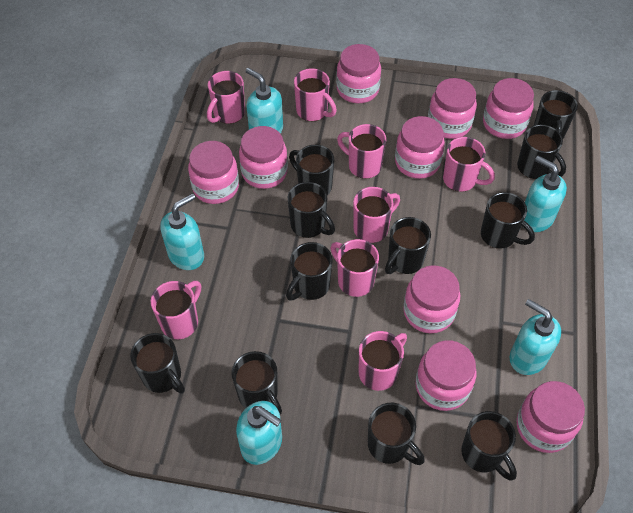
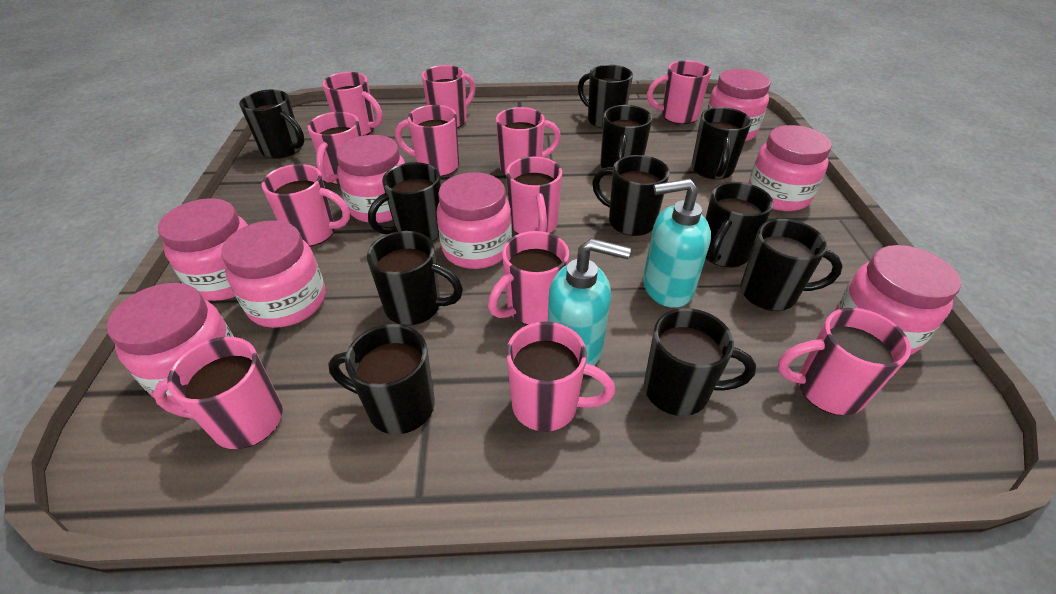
pink jar: [188,141,239,204] [239,126,288,189] [336,44,381,103] [395,116,445,179] [403,265,460,333] [416,340,476,411] [428,78,477,139] [483,78,534,139] [516,381,585,453] = 9 -> [107,283,234,404] [158,198,248,301] [221,220,325,328] [336,135,405,223] [437,172,512,269] [707,69,771,141] [748,125,832,211] [835,245,961,355] = 8
pink mug: [151,281,201,339] [207,71,245,124] [294,68,337,121] [331,239,379,297] [337,124,386,179] [353,187,400,243] [359,331,407,391] [443,137,495,192] = 8 -> [153,337,283,449] [262,164,350,246] [308,112,362,185] [322,72,382,136] [395,105,459,177] [421,65,476,128] [488,231,569,325] [496,107,561,176] [506,157,562,234] [506,322,615,432] [647,60,711,124] [778,308,911,415] = 12
turquoise soap dispenser: [160,194,204,270] [236,401,282,465] [246,68,283,134] [510,299,561,375] [524,156,567,232] = 5 -> [548,238,631,365] [643,179,711,308] = 2

